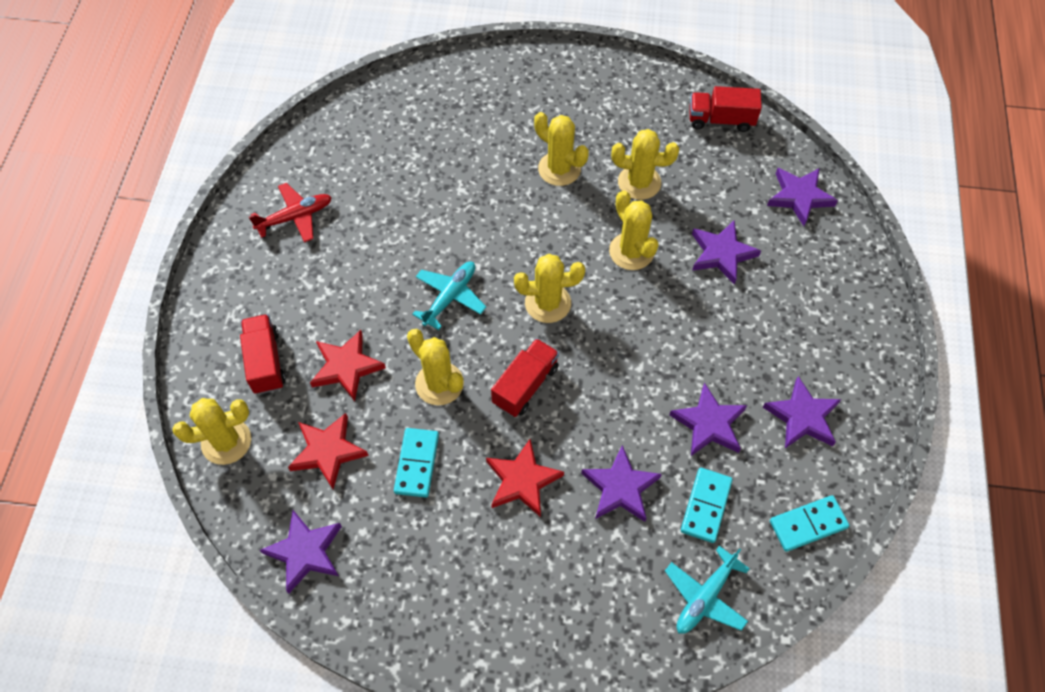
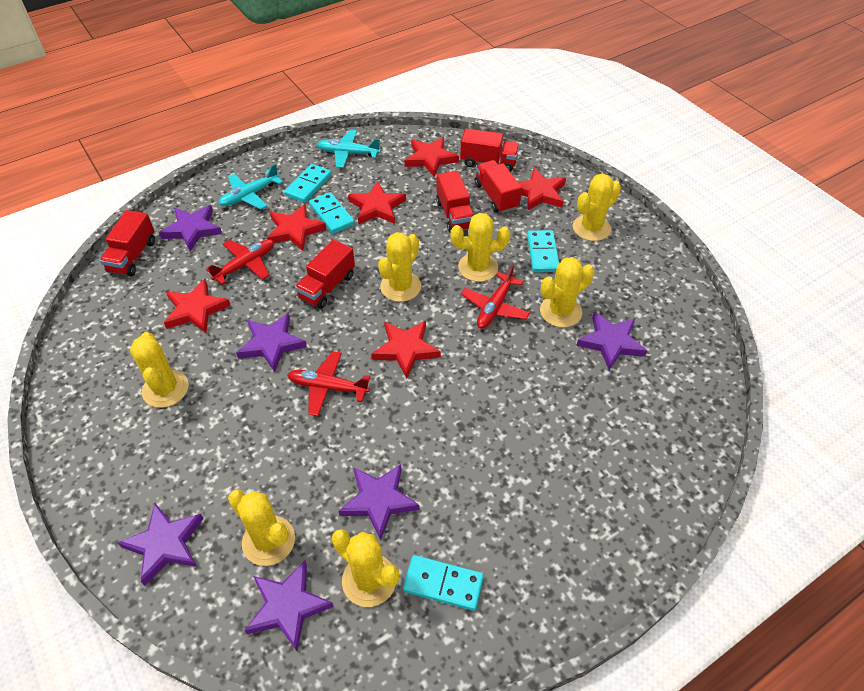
red plane: [249,183,332,243] = 1 -> [206,239,274,285] [287,351,370,416] [461,264,530,329] = 3
red star: [288,413,369,489] [310,330,386,401] [486,439,564,517] = 3 -> [164,279,231,333] [267,204,327,251] [348,181,406,225] [371,321,441,378] [404,137,459,177] [517,168,566,211] = 6
red truck: [240,314,286,394] [491,338,559,417] [690,86,762,132] = 3 -> [100,210,155,276] [295,240,355,309] [436,171,474,233] [460,129,520,172] [475,160,522,213] = 5
turquoise domino: [394,428,439,498] [681,468,732,543] [770,495,849,552] = 3 -> [284,164,332,203] [309,192,355,233] [403,555,484,611] [527,230,559,272] = 4
yellow cactus: [173,398,251,465] [407,329,464,405] [514,254,585,323] [534,112,589,186] [609,190,659,270] [611,129,679,200] = 6 -> [130,332,189,408] [228,489,295,566] [332,529,399,607] [378,232,421,302] [450,213,511,282] [540,257,594,327] [573,174,621,241] = 7

